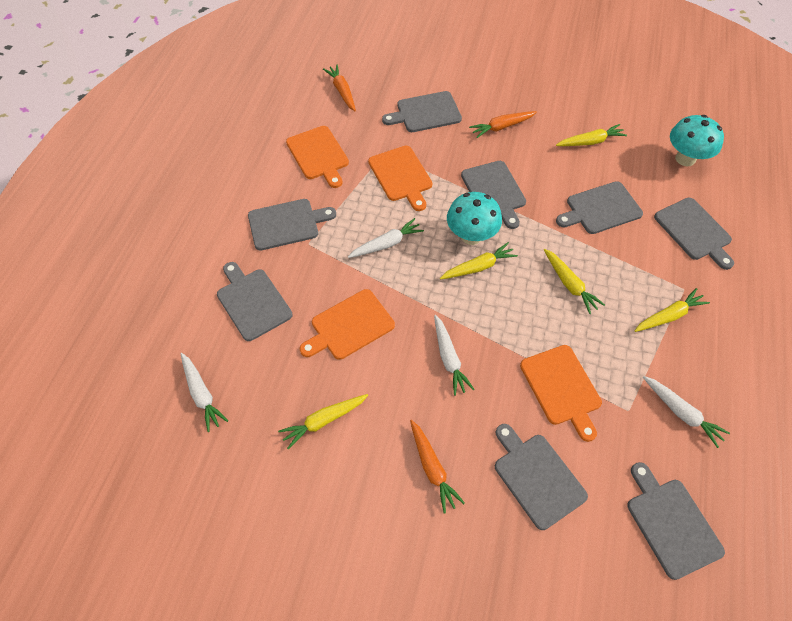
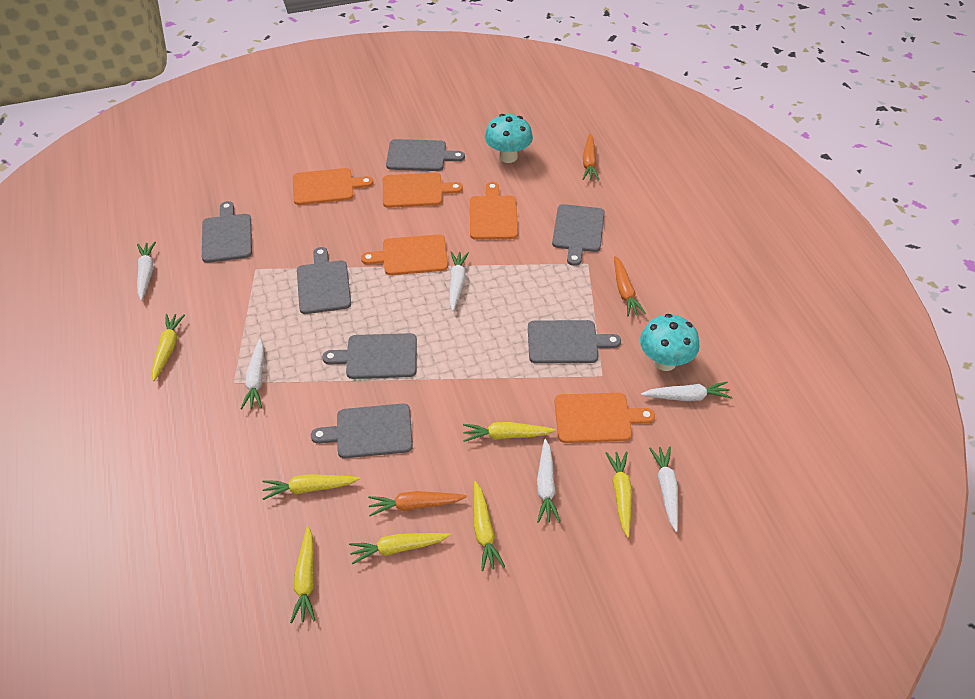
grey cutting board: [217,262,293,341] [248,199,336,250] [382,91,462,132] [461,161,526,229] [495,424,588,530] [556,181,643,234] [627,462,725,580] [654,198,734,270] = 8 -> [202,201,252,263] [297,247,351,314] [311,403,413,458] [322,333,417,379] [386,139,465,171] [528,320,621,364] [552,204,605,266] = 7
orange cutting board: [286,126,349,188] [300,289,395,360] [368,146,432,211] [520,345,602,442] = 4 -> [293,168,373,205] [361,234,448,275] [383,173,463,208] [470,182,518,240] [554,393,655,443] = 5
white carrot: [181,353,228,432] [348,218,424,258] [434,315,475,396] [643,376,730,448] = 4 -> [137,242,156,300] [241,339,264,409] [449,251,469,311] [537,439,560,523] [641,382,732,401] [649,446,678,532] = 6
yellow carrot: [278,394,368,450] [440,242,518,279] [544,249,605,314] [556,124,627,146] [634,288,710,332] = 5 -> [151,314,185,381] [263,474,360,500] [290,526,315,623] [349,533,451,565] [463,422,556,442] [474,481,505,571] [606,451,632,538] = 7

